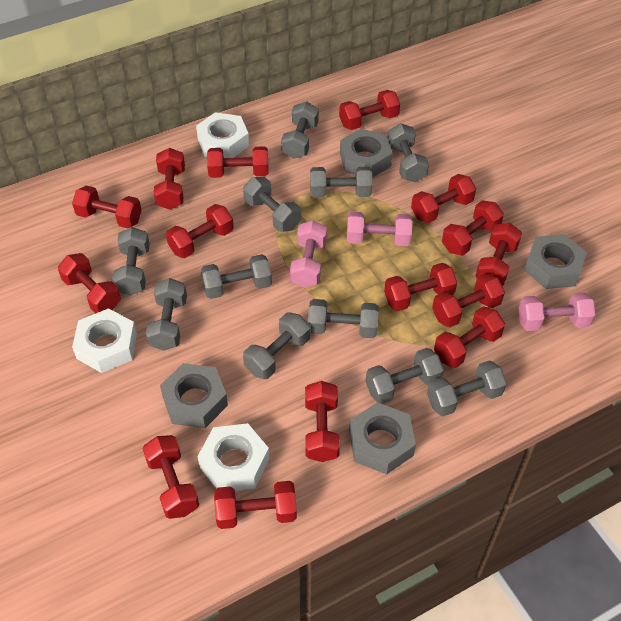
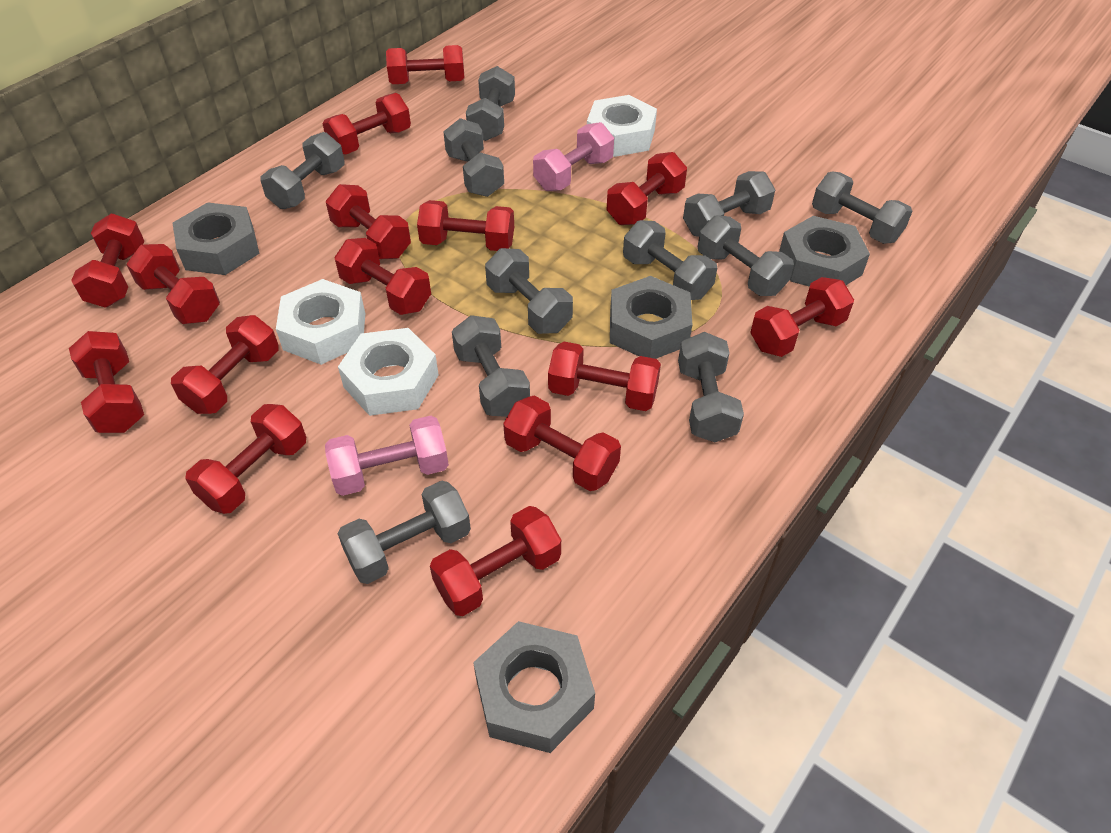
pink dumbbell: [290,220,327,288] [347,212,412,246] [519,293,595,331] = 3 -> [325,416,449,496] [533,122,614,191] = 2

